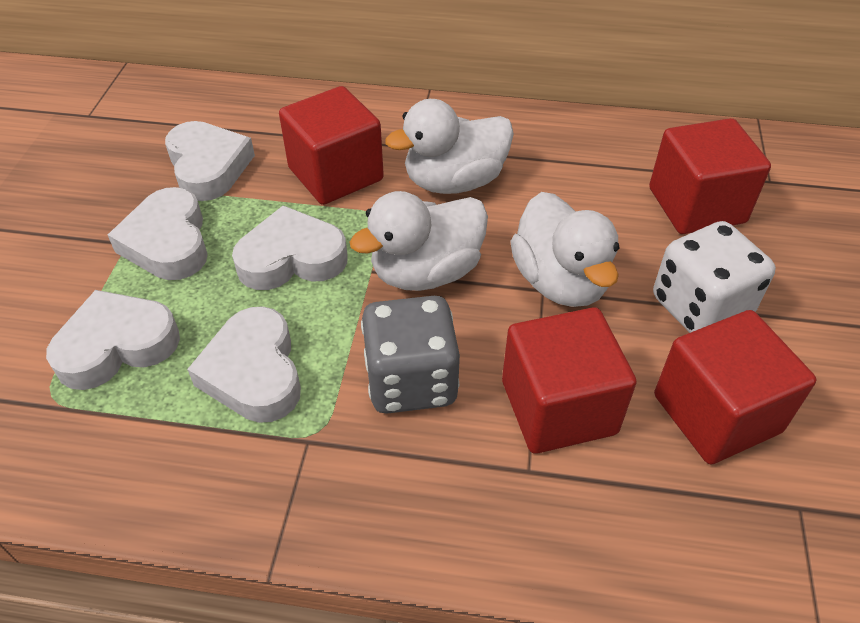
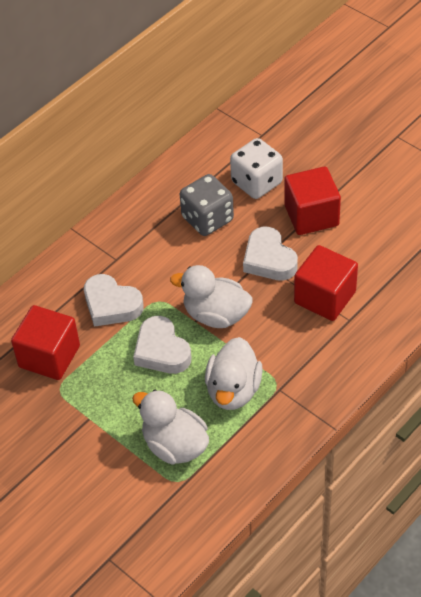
red cube: [279,86,384,205] [502,307,637,454] [649,118,771,234] [654,310,816,464] = 4 -> [11,305,80,380] [284,166,341,235] [294,245,358,321] = 3
white heart: [46,290,180,390] [108,187,208,280] [165,121,255,201] [187,306,301,423] [232,205,348,290] = 5 -> [84,274,144,327] [133,316,191,374] [243,227,298,281] = 3

